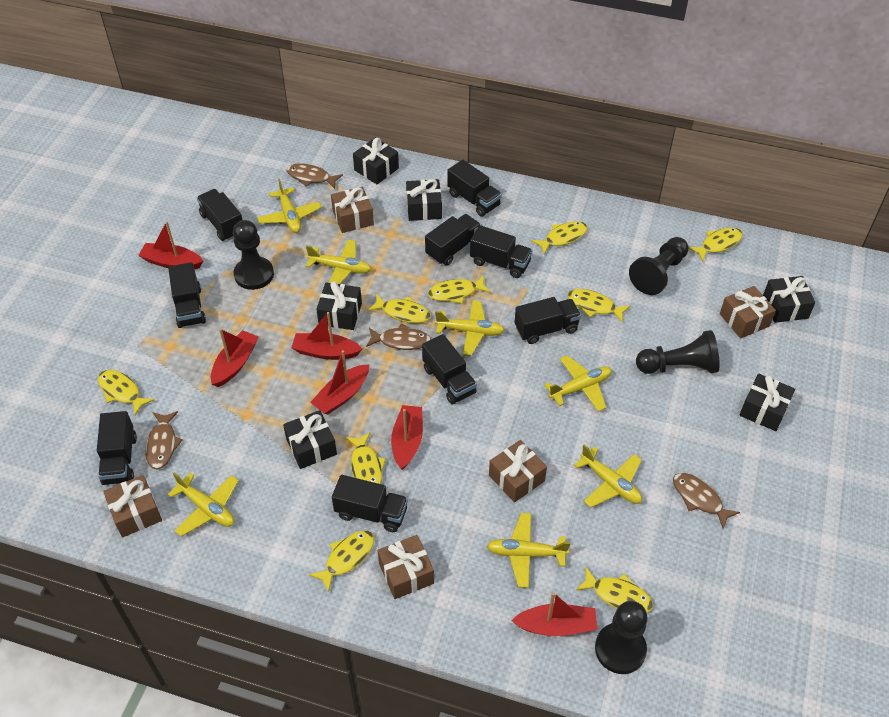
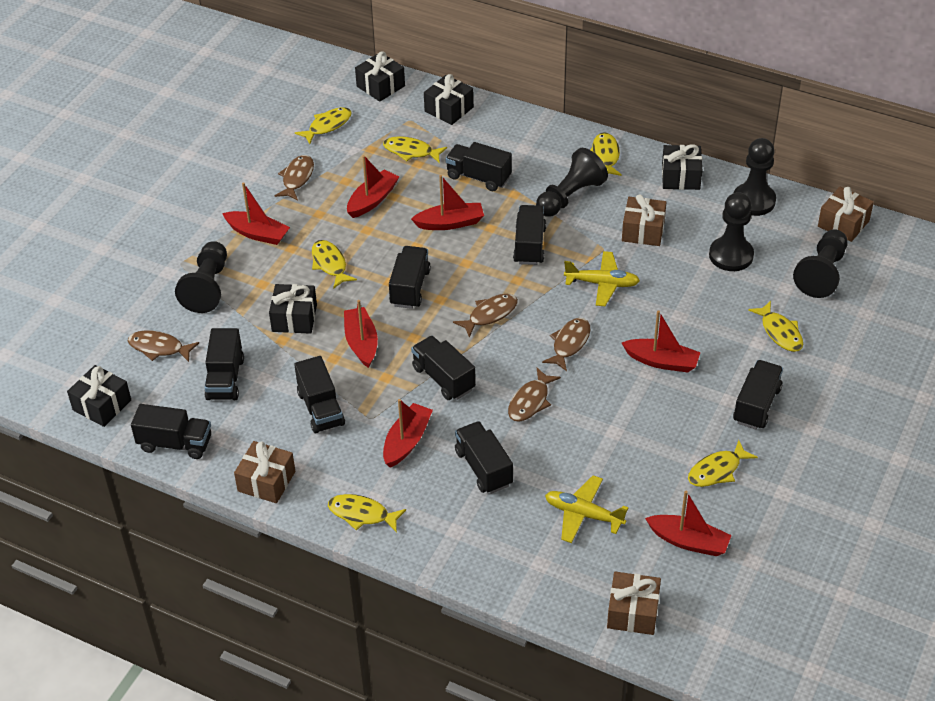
black gift: [283,410,337,469] [316,281,362,330] [353,138,399,184] [406,179,442,221] [739,373,795,431] [763,276,815,323] = 6 -> [67,365,131,427] [269,284,317,334] [355,52,405,102] [424,74,474,125] [662,144,702,190] = 5
black pawn: [233,220,274,290] [595,601,648,674] [629,237,689,295] [636,330,720,374] = 4 -> [175,241,227,313] [536,148,608,217] [709,192,754,271] [734,138,776,216] [793,229,848,298] = 5
brown fish: [145,411,183,469] [287,163,343,189] [366,324,431,350] [673,473,740,529] = 4 -> [128,331,199,362] [275,155,314,200] [453,294,518,338] [508,368,561,422] [542,318,590,371] = 5
brown gift: [103,475,162,538] [331,187,374,233] [377,535,434,599] [489,440,547,502] [720,286,776,338] = 5 -> [234,441,295,503] [607,572,661,635] [622,194,666,246] [818,187,874,242] = 4
red boat: [138,222,203,269] [211,329,259,387] [292,312,363,360] [310,350,369,415] [391,405,423,470] [511,592,598,636] = 6 -> [222,183,290,245] [344,300,378,368] [347,155,399,218] [383,399,433,468] [411,175,484,230] [622,310,701,372] [645,491,732,556] = 7
yellow fish: [98,370,154,416] [309,531,374,592] [345,432,386,484] [368,294,431,323] [428,276,491,304] [531,221,588,254] [567,289,630,323] [576,567,653,613] [689,227,743,262] = 9 -> [295,107,352,144] [312,240,357,289] [328,494,406,533] [383,136,447,162] [590,132,622,176] [688,440,758,487] [748,301,803,352] = 7
yellow plane: [168,472,239,536] [257,179,322,233] [306,240,371,284] [435,300,505,356] [487,513,570,588] [544,355,612,412] [574,445,642,507] = 7 -> [545,475,628,543] [564,251,640,306] = 2

